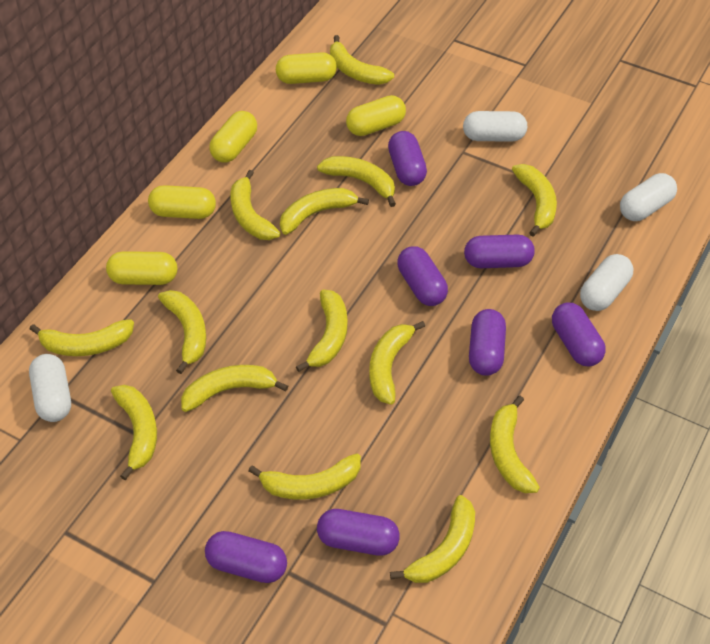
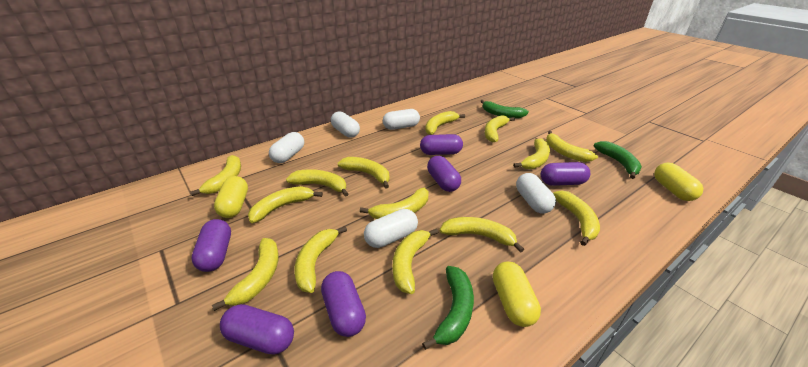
green banana: none = 0 -> [422,266,474,350] [480,100,529,118] [594,141,642,179] = 3
purple capsule: [205,531,287,583] [317,509,400,556] [388,131,427,186] [397,246,448,306] [464,234,535,268] [469,309,506,376] [552,302,606,366] = 7 -> [191,219,231,272] [220,304,294,355] [321,271,366,337] [420,134,463,155] [427,156,461,192] [541,162,590,186] = 6
white capsule: [29,354,71,422] [463,111,527,142] [580,254,633,311] [620,173,677,221] = 4 -> [269,132,304,163] [331,111,360,138] [364,209,418,248] [383,109,420,130] [516,173,556,214] = 5
yellow capsule: [106,251,177,285] [148,185,216,219] [209,111,257,163] [276,52,337,84] [346,95,406,136] = 5 -> [214,176,248,218] [493,262,541,327] [654,163,703,201] = 3

